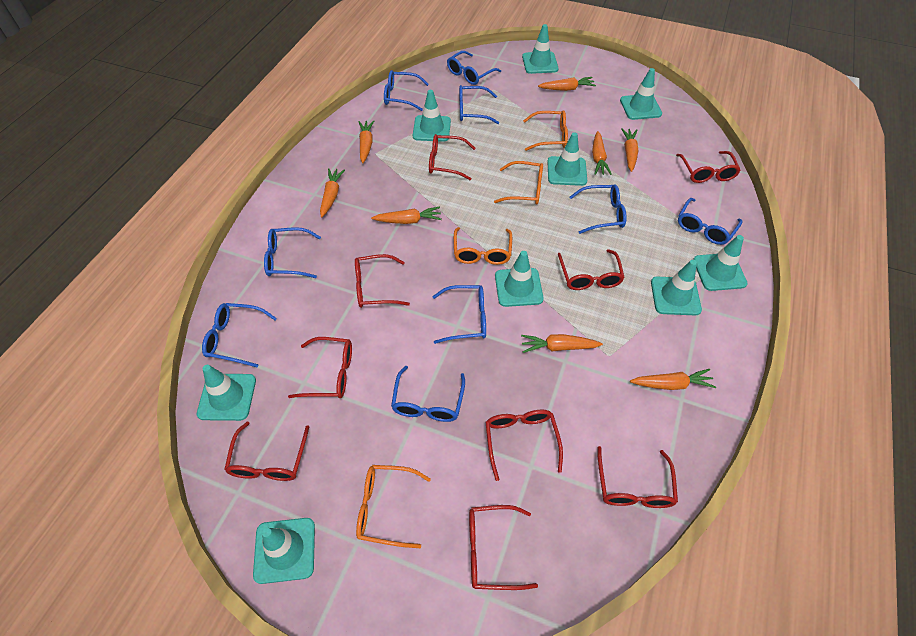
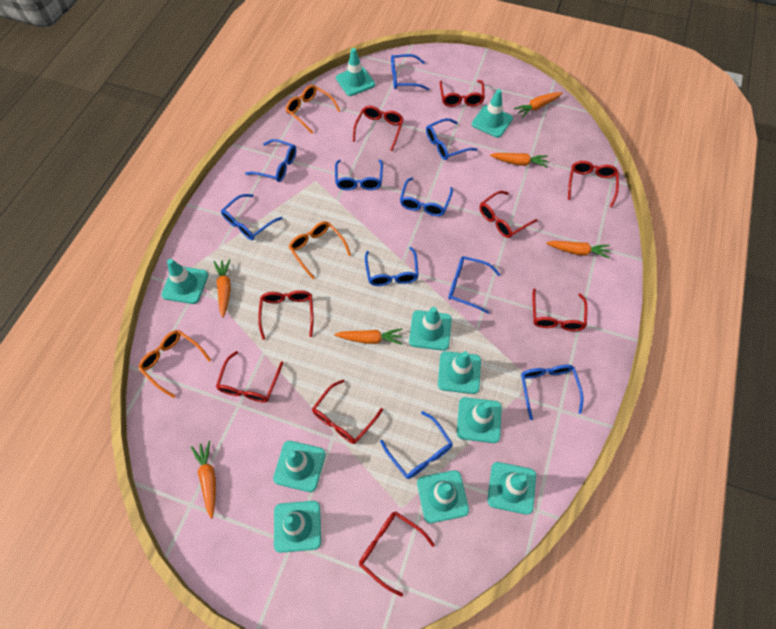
blue glasses: [202,303,277,368] [264,227,321,278] [384,70,429,111] [391,366,465,422] [433,285,486,344] [447,51,501,85] [459,85,499,124] [570,184,627,234] [678,198,742,245] = 9 -> [221,194,283,240] [245,139,296,182] [335,159,383,190] [365,247,419,286] [380,411,453,479] [391,54,429,90] [400,177,453,216] [426,118,478,160] [448,256,500,314] [521,365,584,420] = 10
orange carrot: [320,168,345,217] [358,120,374,163] [371,207,442,224] [521,334,603,353] [538,77,596,91] [592,131,612,175] [621,128,638,172] [630,369,716,390] = 8 -> [191,441,216,519] [214,259,231,317] [334,328,402,345] [490,153,548,168] [514,92,562,118] [546,241,610,259] = 6
orange glasses: [356,465,431,548] [454,227,512,265] [494,161,543,204] [523,110,568,151] = 4 -> [139,330,211,398] [286,85,340,133] [289,221,351,279] = 3
turquoise traffic cone: [197,365,256,421] [253,518,315,584] [413,90,451,142] [495,251,544,307] [522,24,559,74] [548,132,587,186] [620,68,662,120] [651,260,702,316] [693,235,748,291] = 9 -> [161,259,208,304] [273,441,326,492] [274,501,321,553] [336,48,375,96] [409,307,452,351] [417,470,469,523] [438,351,481,394] [457,397,502,443] [472,89,513,138] [487,462,536,515] = 10

